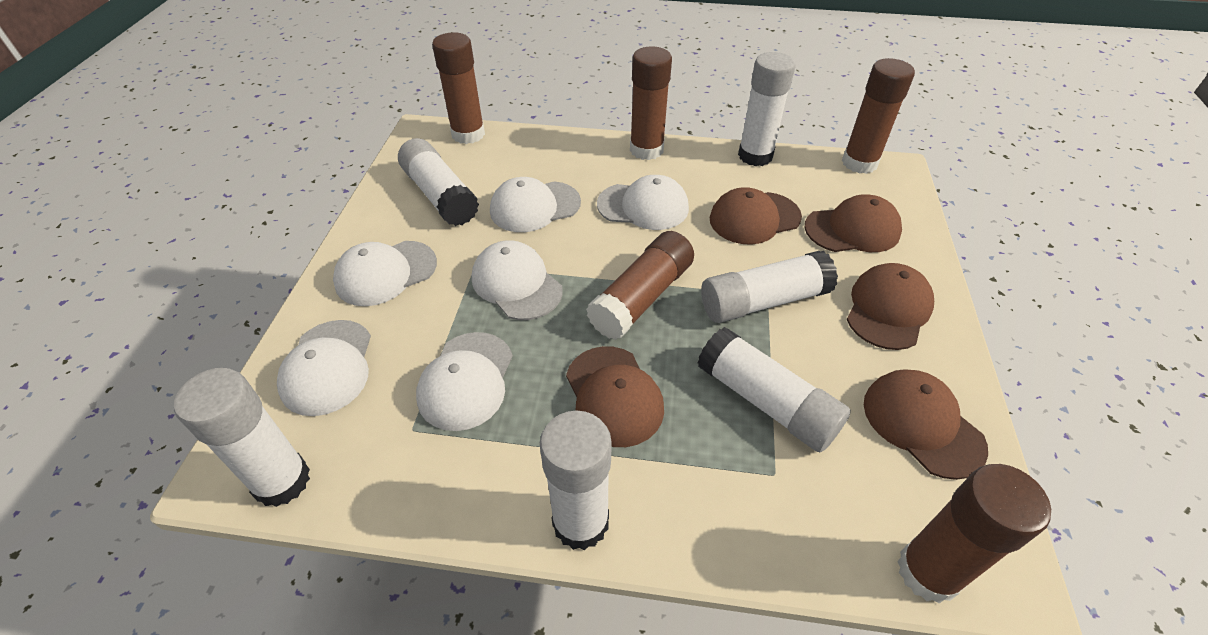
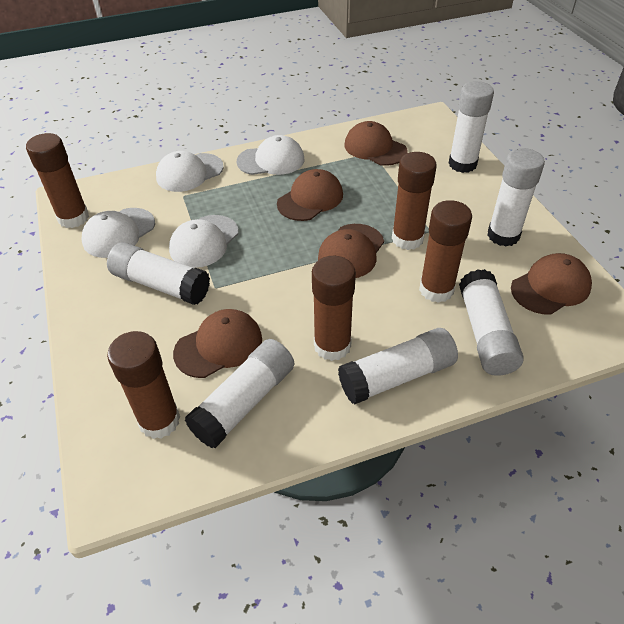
white cap: [277,320,371,416] [333,241,437,306] [416,332,513,431] [472,240,563,320] [490,177,581,232] [597,175,689,230] = 6 -> [82,208,155,258] [156,151,224,192] [169,215,239,268] [237,135,304,175] = 4

